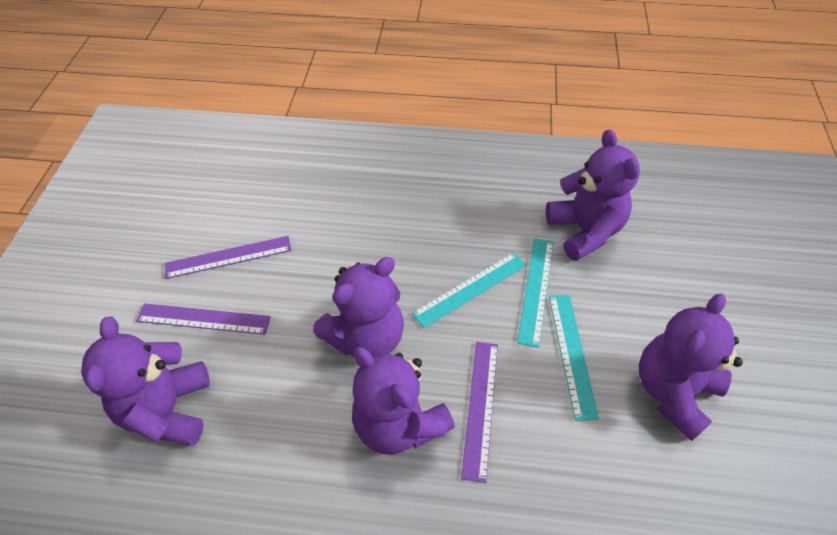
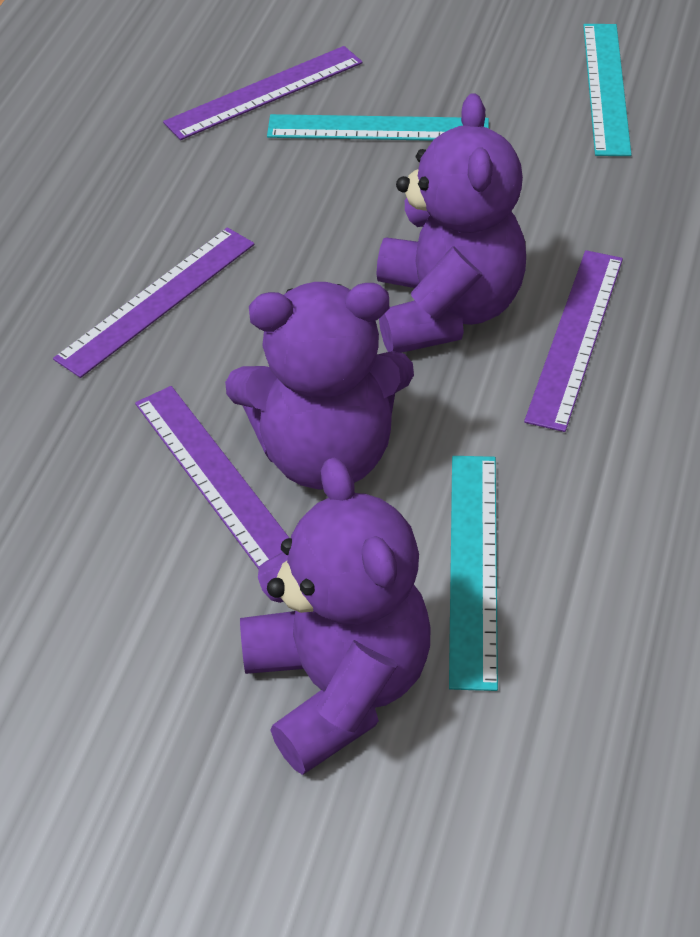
purple ruler: [136,303,271,335] [165,236,291,279] [461,342,498,483] = 3 -> [53,227,255,378] [135,386,289,569] [163,46,363,140] [524,250,623,432] = 4
purple teddy bear: [81,316,210,446] [313,257,404,357] [352,347,455,455] [546,129,640,261] [639,293,743,441] = 5 -> [225,282,414,490] [240,458,430,775] [376,93,526,353] = 3

